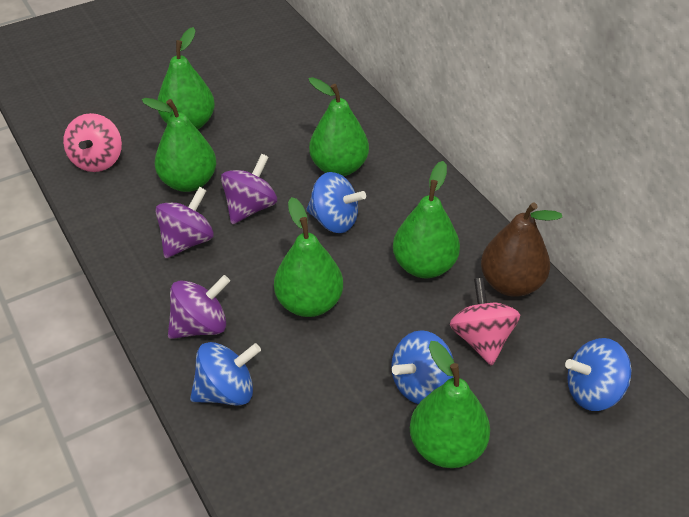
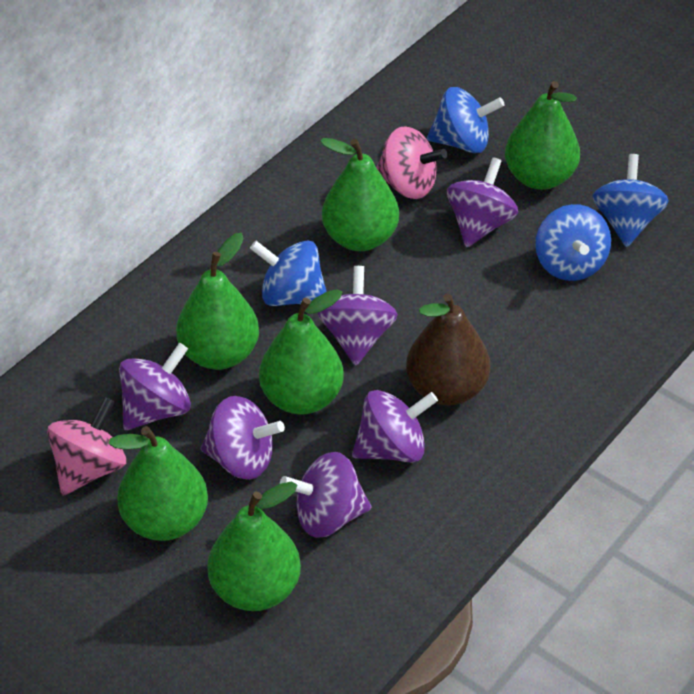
purple spinning top: [155,187,214,258] [168,275,230,339] [221,154,277,224] = 3 -> [119,343,191,430] [201,396,285,480] [280,452,371,538] [318,266,398,366] [352,390,438,463] [447,157,518,247] = 6

